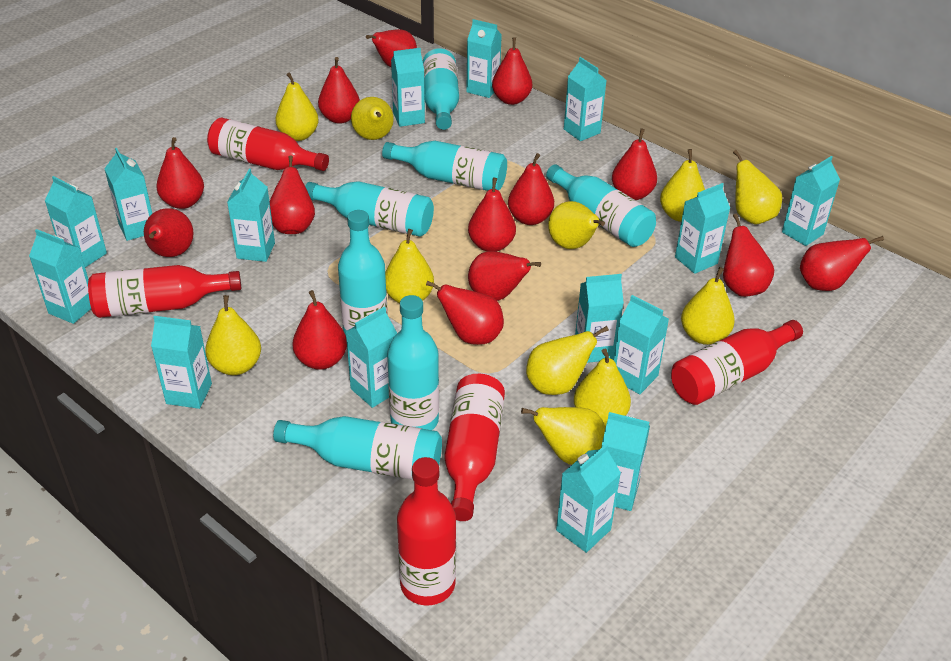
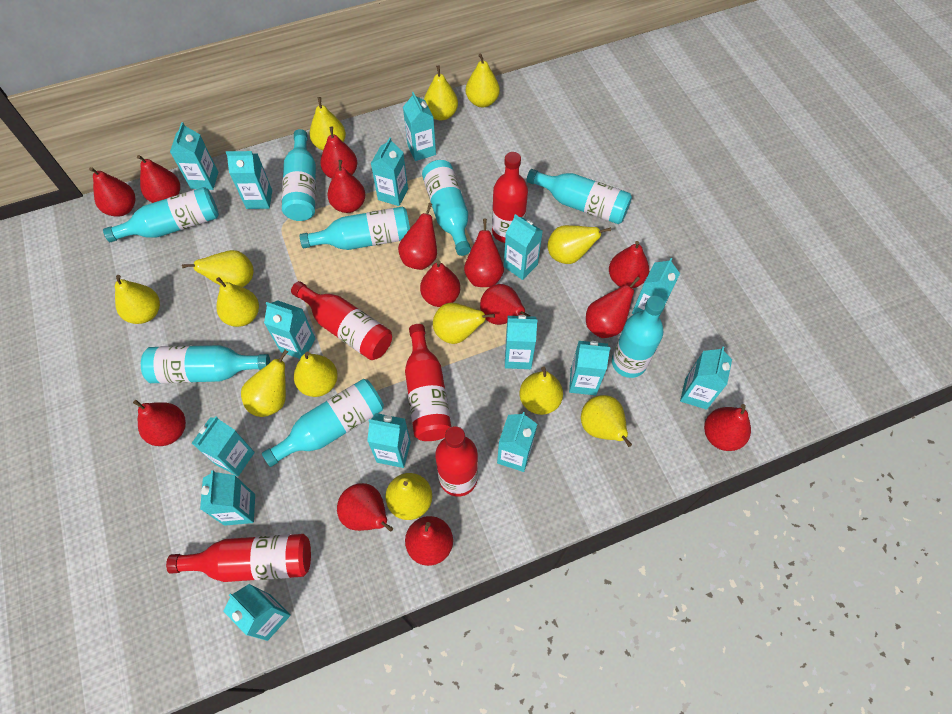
turquoise bottle: [273,416,442,480] [305,181,434,237] [338,210,388,335] [382,141,507,191] [387,295,439,430] [423,48,459,130] [546,164,656,247] = 7 -> [103,187,219,242] [141,345,270,383] [262,379,384,467] [282,129,316,221] [300,206,410,250] [422,160,471,256] [526,169,632,224] [612,296,665,378] = 8
yellow pear: [205,295,261,375] [276,72,319,141] [351,97,394,140] [385,229,434,303] [521,407,606,465] [526,326,609,395] [548,201,605,249] [574,349,631,427] [660,149,705,222] [681,267,735,345] [733,150,782,225] = 11 -> [115,275,160,324] [182,250,253,287] [216,277,259,327] [241,350,288,417] [294,352,338,397] [310,97,346,150] [385,473,432,520] [424,65,458,120] [433,303,495,344] [466,54,500,107] [520,366,563,415] [547,225,611,264] [581,395,632,447] = 13

